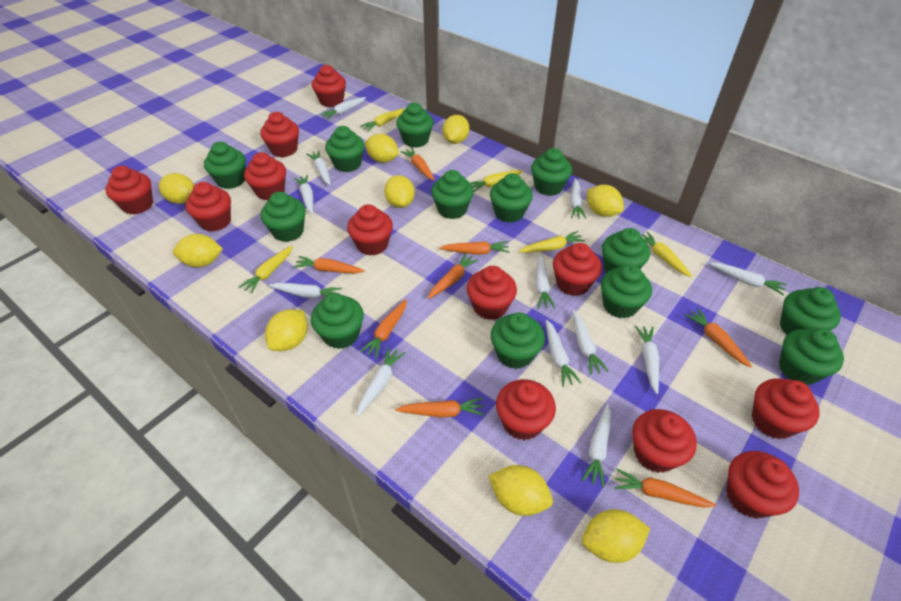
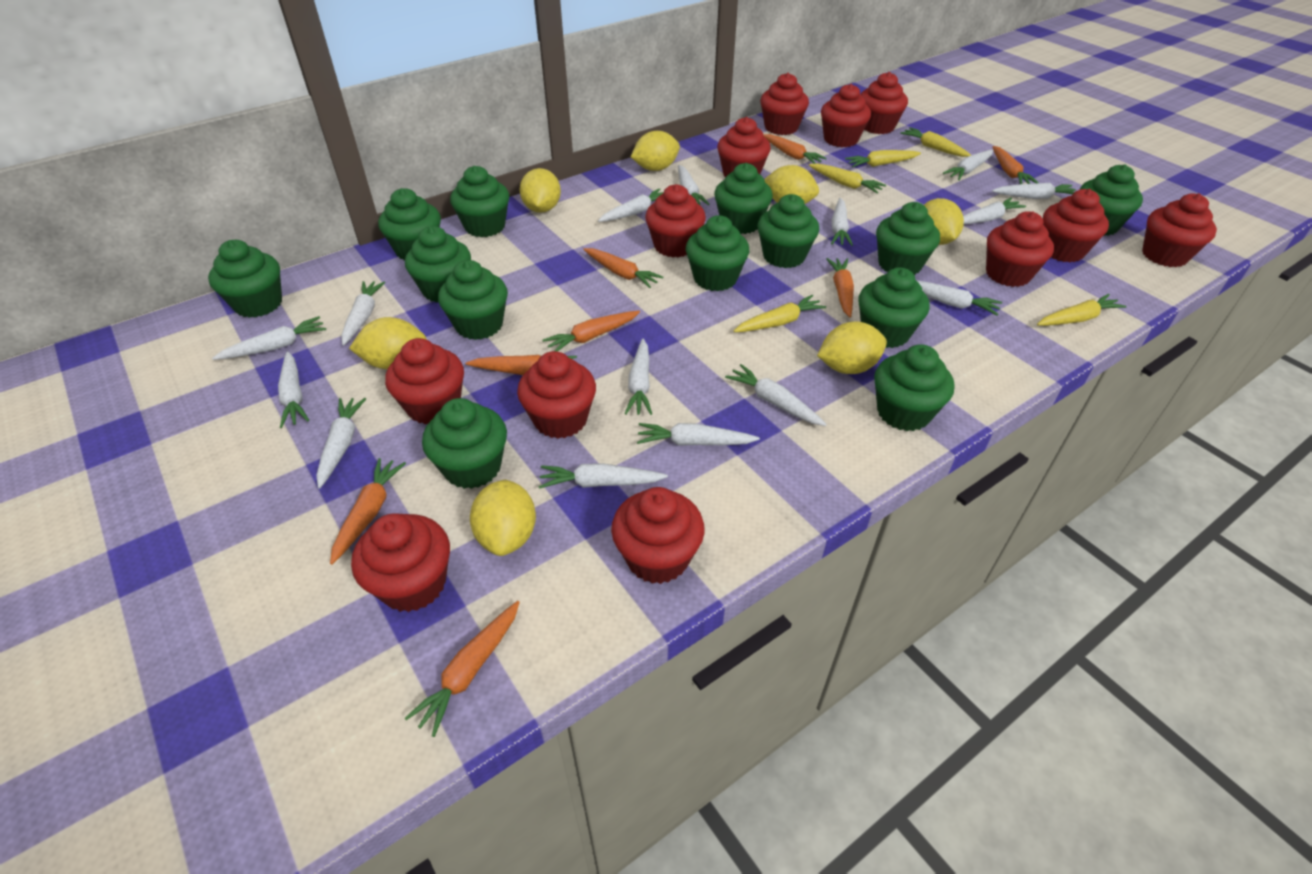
white carrot: [269,283,342,299] [294,175,313,214] [306,151,331,185] [320,97,366,120] [357,347,405,417] [535,255,555,309] [546,320,581,387] [570,178,587,219] [572,310,609,375] [582,404,611,488] [635,326,659,394] [709,263,787,295] = 12 -> [212,316,326,360] [278,351,309,428] [316,398,366,489] [341,281,385,345] [538,463,668,489] [598,188,664,222] [625,338,652,415] [637,423,760,446] [678,165,709,206] [725,364,827,426] [831,198,853,246] [916,280,1002,316] [943,150,993,180] [963,197,1026,225] [992,183,1076,199] = 15
yellow lemon: [159,173,194,204] [173,234,223,267] [265,309,307,351] [365,134,399,163] [384,175,415,208] [443,115,469,144] [489,465,553,516] [582,509,650,563] [587,185,624,217] = 9 -> [349,317,427,369] [470,480,536,556] [520,168,561,213] [631,131,680,171] [764,165,819,204] [817,321,887,374] [924,198,964,245] = 7

